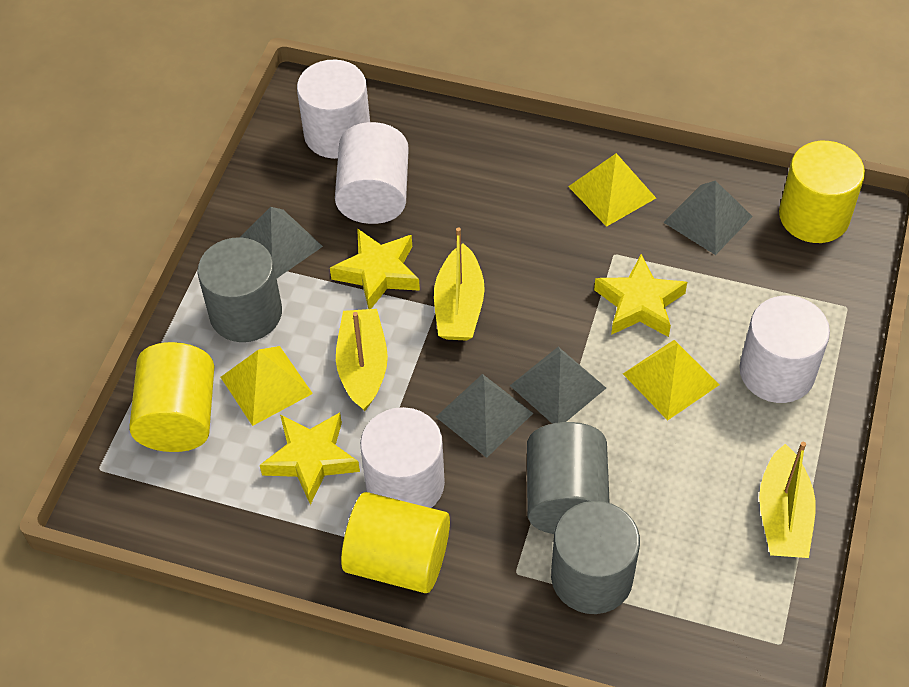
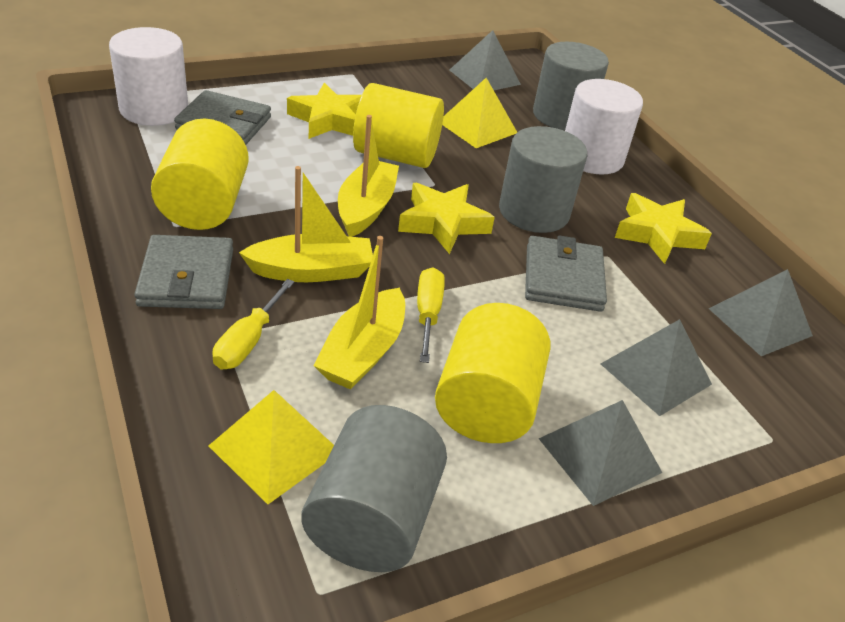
grey wallet: none = 0 -> [134,235,233,309] [174,90,271,145] [525,235,607,312] = 3
white cylinder: [297,60,370,159] [335,122,409,224] [360,407,445,508] [739,296,830,403] = 4 -> [109,27,188,126] [565,79,643,175] = 2
yellow pyramid: [221,346,313,426] [568,153,656,227] [623,340,719,421] = 3 -> [209,390,334,504] [442,78,517,148] = 2
yellow screwdriver: none = 0 -> [212,279,295,370] [417,267,445,363] = 2

